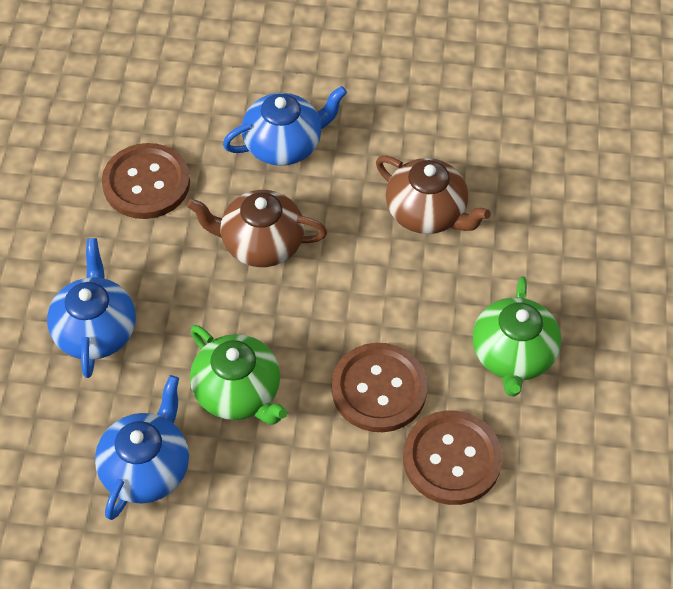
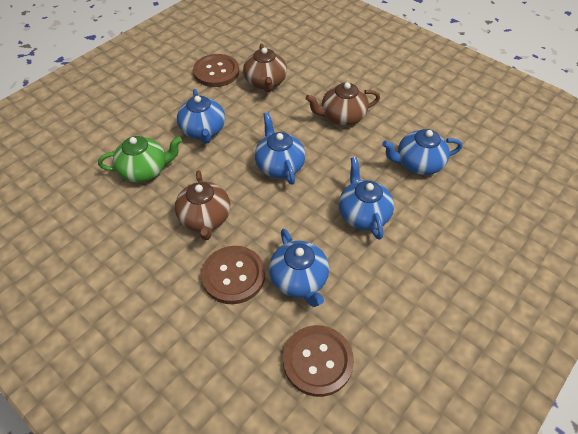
blue teapot: [47,238,136,378] [95,375,189,520] [223,86,347,166] = 3 -> [177,89,225,144] [255,112,306,185] [269,229,329,307] [339,157,394,240] [382,129,462,175] = 5
brown teapot: [187,190,327,267] [376,155,491,234] = 2 -> [175,170,230,240] [243,44,287,92] [305,82,380,125] = 3
green teapot: [190,325,288,424] [473,276,561,397] = 2 -> [98,136,182,182] = 1

